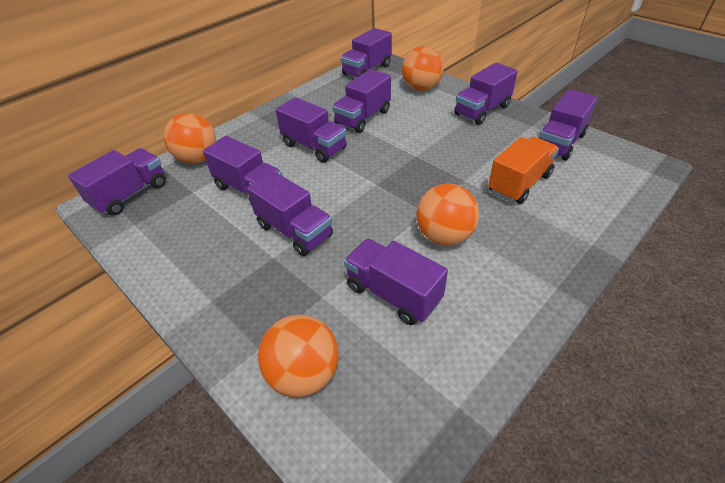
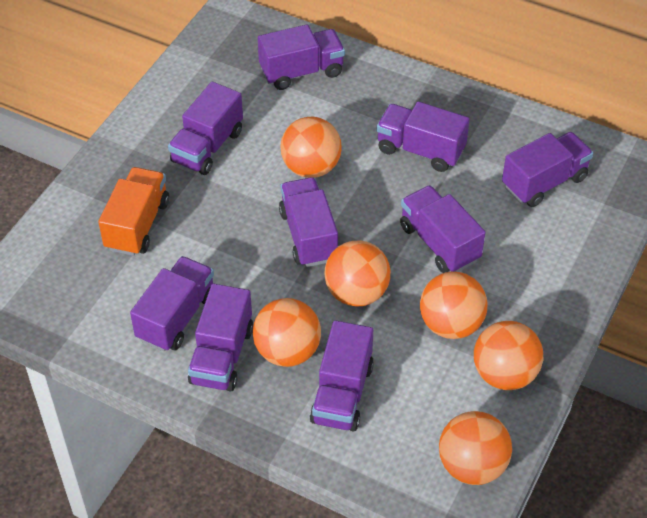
orange ball: [163,113,216,164] [258,315,339,397] [402,46,444,91] [416,184,479,246] = 4 -> [253,298,321,367] [280,116,342,178] [324,240,390,306] [420,272,487,339] [439,411,512,485] [474,321,543,390] = 6

